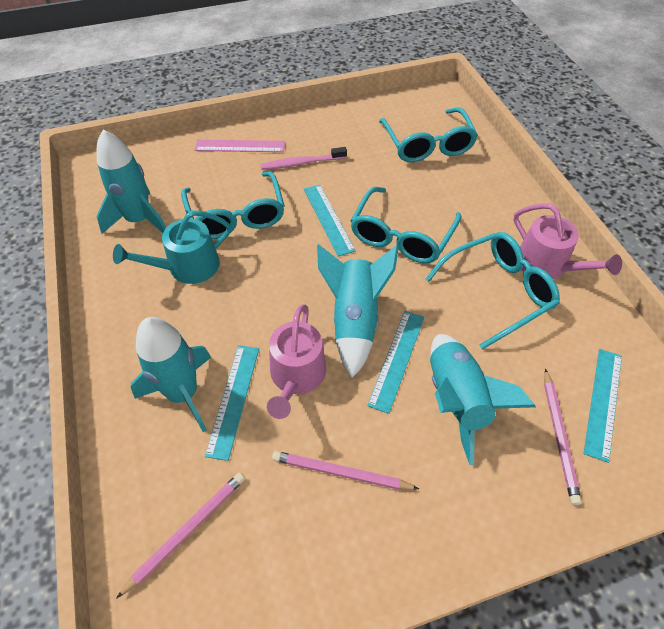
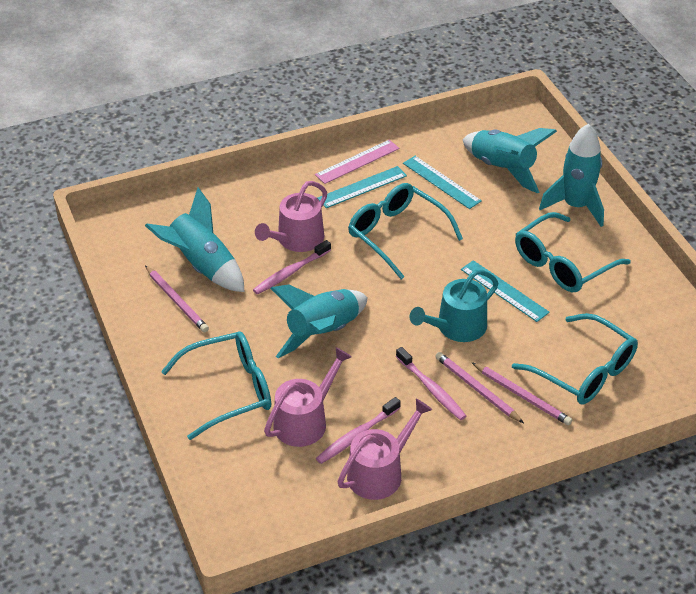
pink toothbrush: [260,147,347,170] = 1 -> [253,240,331,294] [316,397,401,464] [396,347,466,420] = 3
pink watering can: [267,304,326,419] [514,203,622,279] = 2 -> [255,181,327,252] [264,347,352,447] [337,399,432,500] = 3
turquoise ruler: [205,345,259,461] [304,185,355,256] [367,311,425,414] [584,349,622,463] = 4 -> [317,166,407,208] [403,156,482,209] [461,260,550,322] = 3

